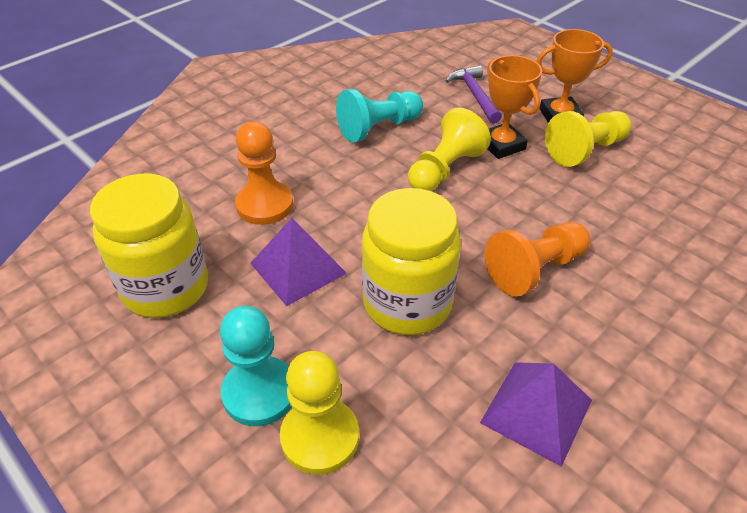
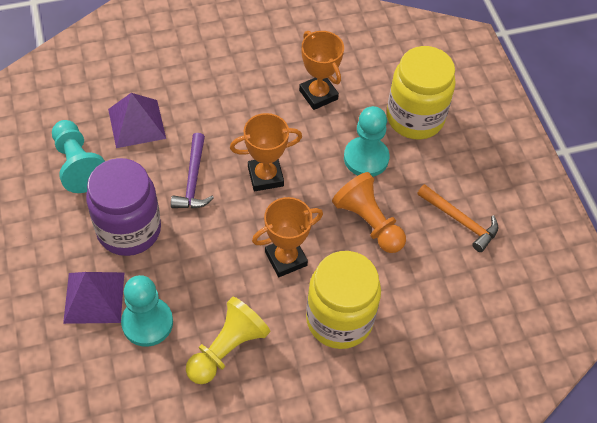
orange hammer: none = 0 -> [417,184,498,252] = 1
orange pawn: [235,121,293,225] [485,222,590,297] = 2 -> [332,172,406,253] = 1
orange trophy: [487,55,542,159] [536,29,613,123] = 2 -> [230,113,302,191] [252,197,323,277] [299,31,344,110] = 3
purple jar: none = 0 -> [86,158,161,256] = 1
turquoise pawn: [220,306,292,426] [336,89,423,143] = 2 -> [52,120,105,193] [121,275,173,347] [344,106,389,177] = 3
yellow pawn: [280,351,359,475] [408,108,491,191] [545,111,631,167] = 3 -> [186,297,271,384] = 1

